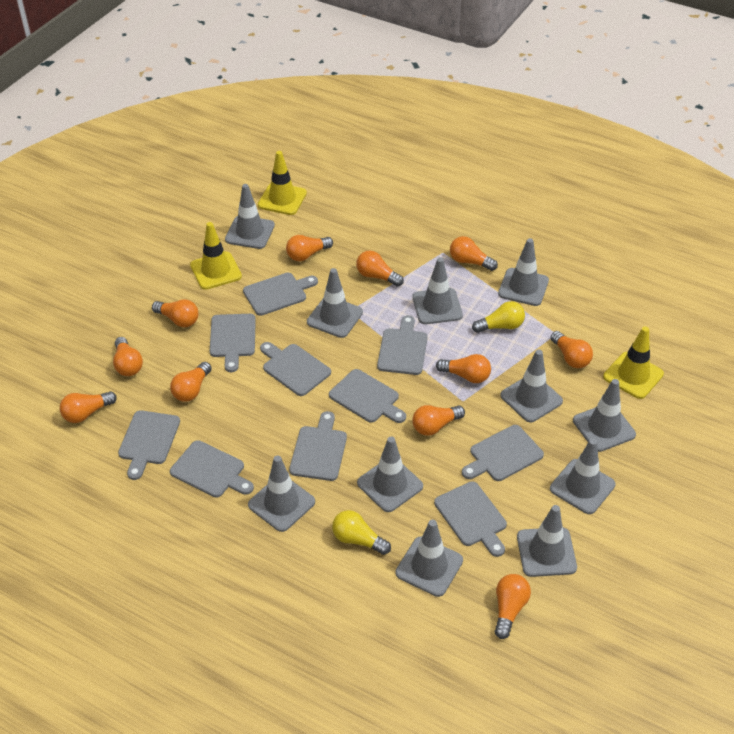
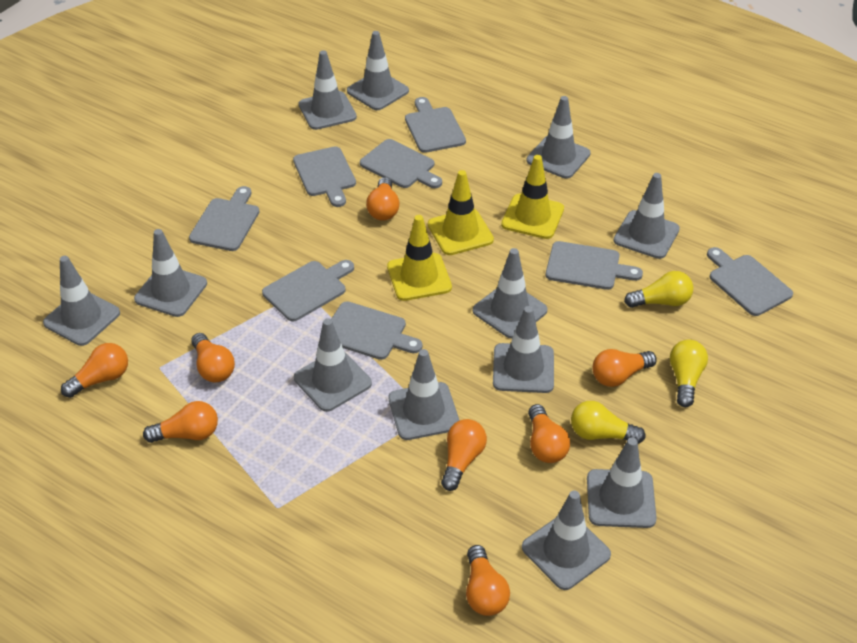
grey cutting board: [118,410,180,480] [170,440,254,498] [210,314,256,372] [243,273,318,316] [260,342,331,396] [289,411,347,481] [329,369,406,423] [377,315,428,375] [434,481,507,557] [462,425,544,481] = 10 -> [189,186,259,251] [262,260,354,322] [293,146,356,207] [331,301,423,360] [360,139,442,188] [405,97,466,153] [546,241,643,290] [707,247,793,316] = 8
grey traffic cone: [225,184,275,249] [248,455,315,532] [307,268,363,338] [357,436,423,512] [395,520,463,597] [413,257,463,324] [498,238,549,306] [500,350,563,422] [517,505,577,577] [550,439,616,514] [573,379,636,452] = 11 -> [43,256,120,346] [134,229,207,317] [294,318,372,412] [299,50,357,130] [347,31,409,110] [389,349,459,440] [473,248,548,339] [493,306,554,393] [522,490,611,590] [527,96,591,178] [587,437,657,528] [614,173,680,259] = 12
orange light bulb: [60,391,117,423] [113,337,143,376] [152,299,198,327] [170,362,212,402] [286,235,333,261] [356,251,404,287] [412,405,465,436] [436,354,491,383] [450,236,498,271] [495,574,531,639] [550,331,593,368] = 11 -> [61,343,128,398] [143,401,218,443] [191,333,235,382] [366,177,400,221] [441,419,487,491] [466,545,510,616] [528,404,570,463] [592,349,657,387] = 8
yellow light bulb: [332,510,391,555] [472,301,525,333] = 2 -> [571,401,646,444] [624,271,693,308] [670,339,708,407] = 3

